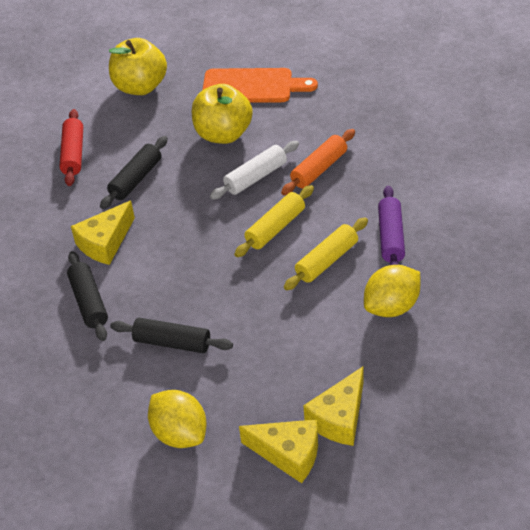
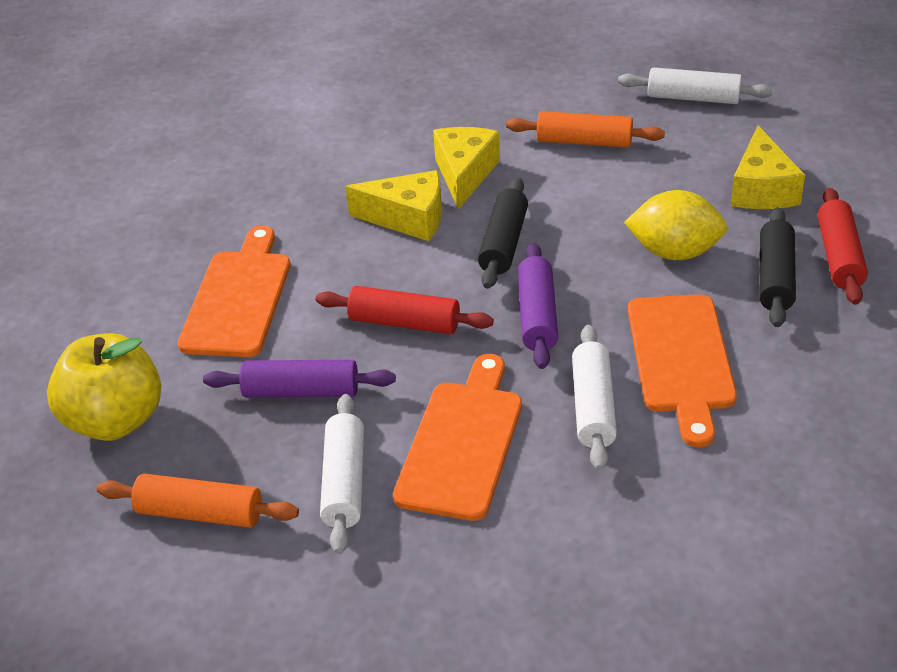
black rolling pin: [67,251,108,341] [100,136,168,209] [110,318,233,353] = 3 -> [478,178,528,289] [759,207,796,327] = 2
orange cutting board: [203,68,318,103] = 1 -> [178,226,291,357] [393,354,522,521] [628,294,737,447] = 3
orange rolling pin: [281,129,355,195] = 1 -> [97,473,299,528] [506,111,665,148] = 2
purple rolling pin: [378,186,405,265] = 1 -> [203,360,396,398] [518,243,558,369] = 2
red rolling pin: [60,109,83,186] = 1 -> [316,286,494,334] [818,188,868,305] = 2
white rolling pin: [210,141,299,200] = 1 -> [320,394,364,554] [572,325,617,471] [618,67,773,104] = 3
yellow apple: [109,38,167,95] [192,84,253,144] = 2 -> [47,333,161,441] = 1
yellow lemon: [148,390,207,448] [364,265,420,317] = 2 -> [624,190,727,260] = 1
yellow rolling pin: [234,185,314,257] [284,217,368,290] = 2 -> none = 0

